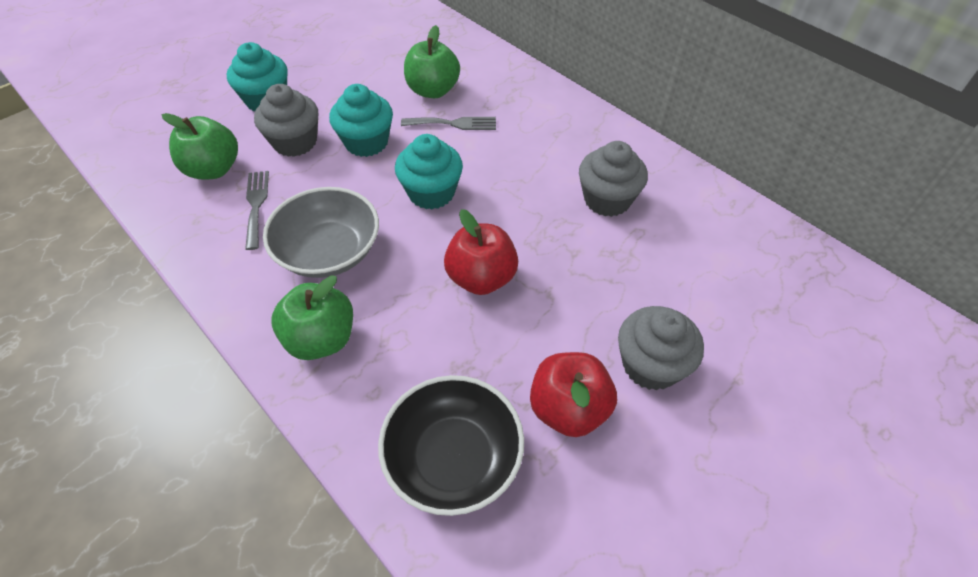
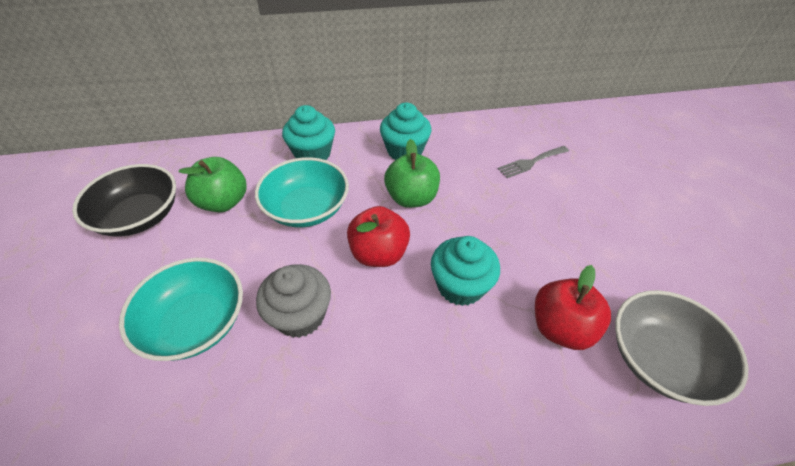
green apple: [162,113,238,179] [272,275,353,360] [404,25,460,98] = 3 -> [178,157,247,212] [384,139,440,208] = 2
grey cupcake: [254,84,318,157] [579,141,648,217] [618,306,704,390] = 3 -> [256,264,331,338] = 1
grey fork: [245,171,269,250] [401,117,496,130] = 2 -> [498,146,569,178] = 1
turquoise bowl: none = 0 -> [119,258,243,361] [255,157,349,228] = 2

